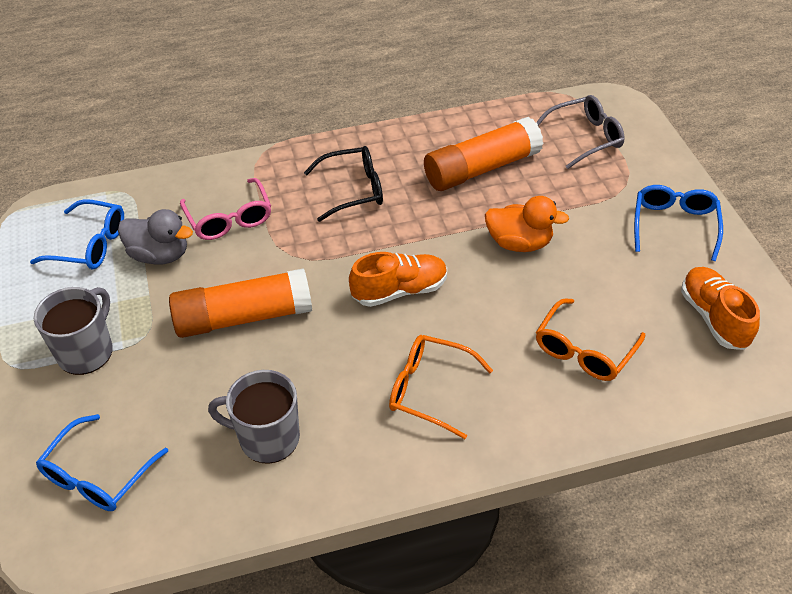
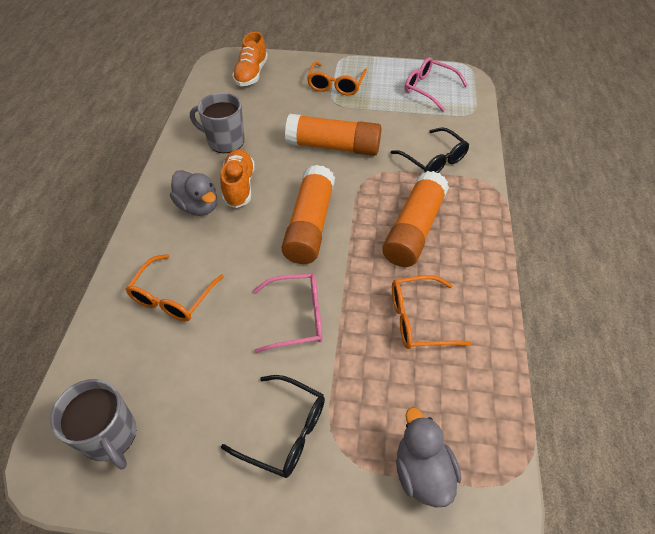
black glasses: [304,146,383,222] = 1 -> [221,375,325,478] [391,127,469,173] = 2
blue glasses: [30,199,124,269] [36,414,168,511] [634,185,723,261] = 3 -> none = 0
grey duck: [118,209,193,265] = 1 -> [170,170,217,216] [396,408,461,507] = 2
grey glasses: [536,95,625,169] = 1 -> none = 0
orange duck: [485,196,569,252] = 1 -> none = 0
orange glasses: [389,335,493,439] [536,298,645,381] = 2 -> [126,254,224,321] [307,61,367,96] [392,275,472,349] = 3
orange glue stick: [169,268,312,338] [424,117,543,191] = 2 -> [281,165,335,264] [285,114,381,156] [382,171,449,267] = 3
pink glasses: [180,178,271,240] = 1 -> [253,274,323,353] [405,57,468,111] = 2

